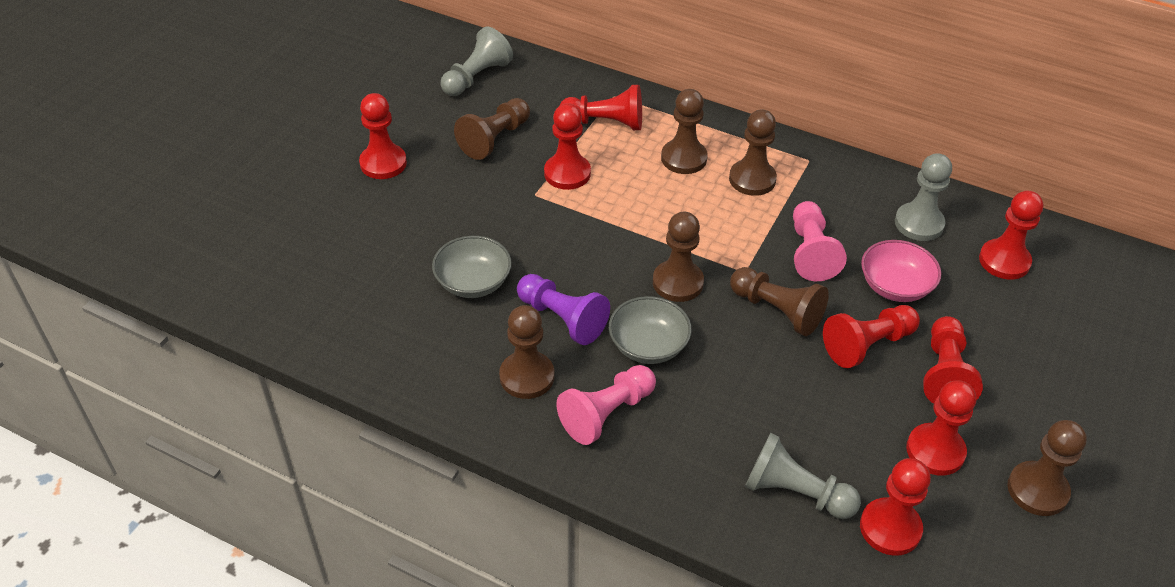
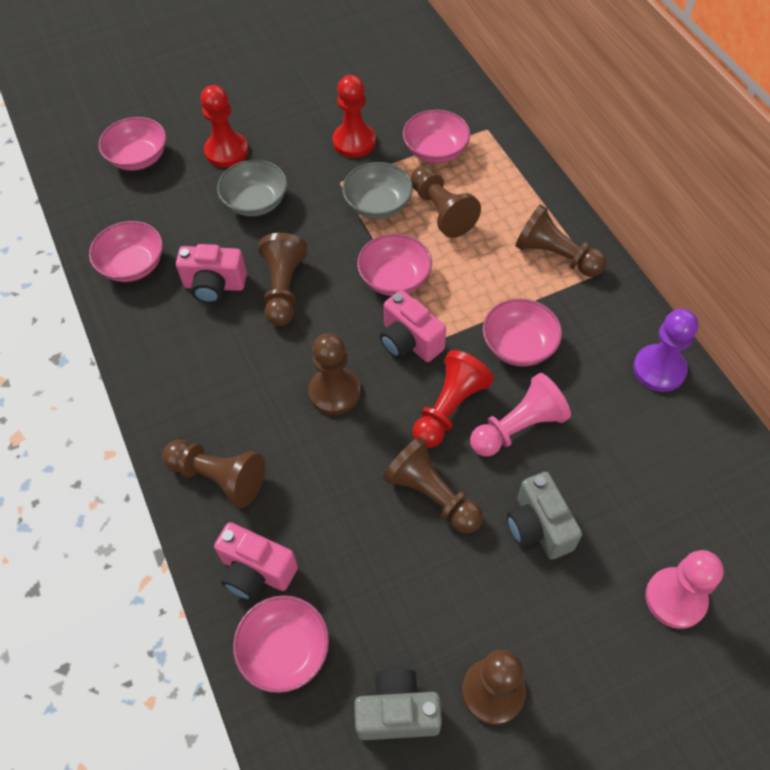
grey camera: none = 0 -> [354,668,442,740] [507,472,582,560] = 2
grey pawn: [441,27,513,96] [745,433,861,519] [895,153,952,241] = 3 -> none = 0
pink bowl: [861,240,941,302] = 1 -> [89,221,163,282] [98,117,166,171] [233,595,329,693] [357,234,432,296] [403,110,471,163] [483,298,562,366] = 6
pink camera: none = 0 -> [176,244,247,304] [214,522,298,601] [380,290,446,362] = 3
red pawn: [359,93,407,179] [544,103,591,190] [559,85,642,130] [823,305,920,368] [860,458,931,556] [906,380,976,476] [923,316,983,404] [979,191,1043,280] = 8 -> [200,85,248,168] [333,75,376,158] [413,350,494,448] = 3

